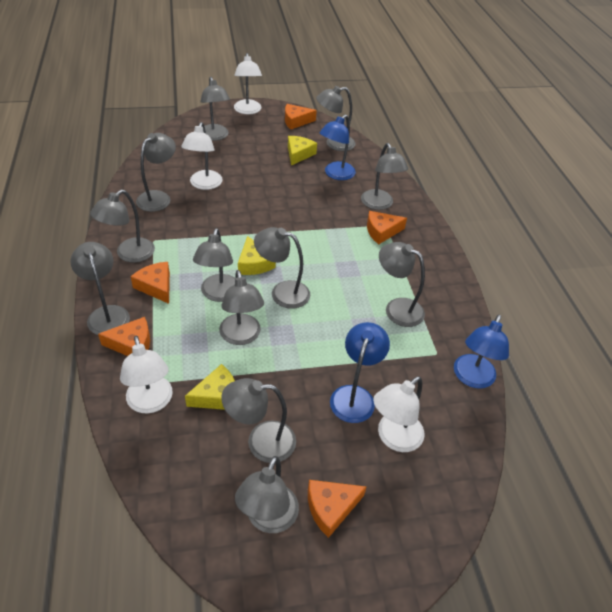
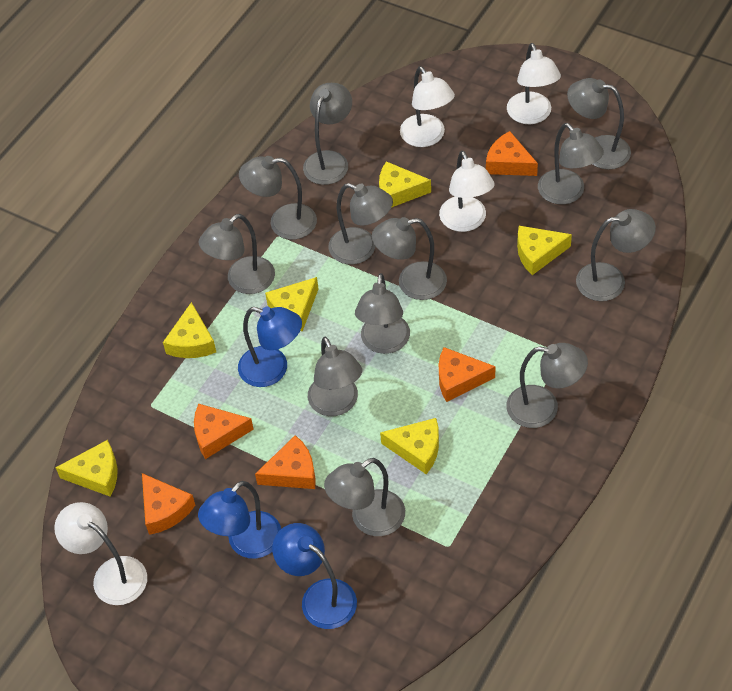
yellow cheese: [185,364,235,410] [238,236,276,275] [288,136,317,166] = 3 -> [55,440,117,497] [163,302,216,358] [265,277,319,331] [379,161,431,208] [380,418,439,474] [517,226,572,275] = 6

